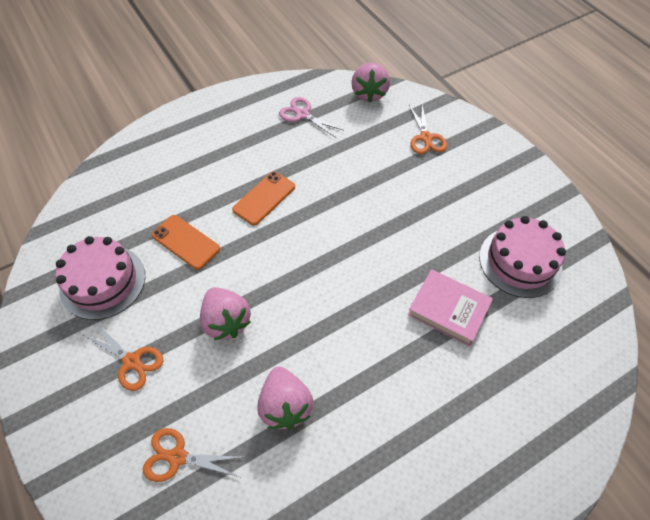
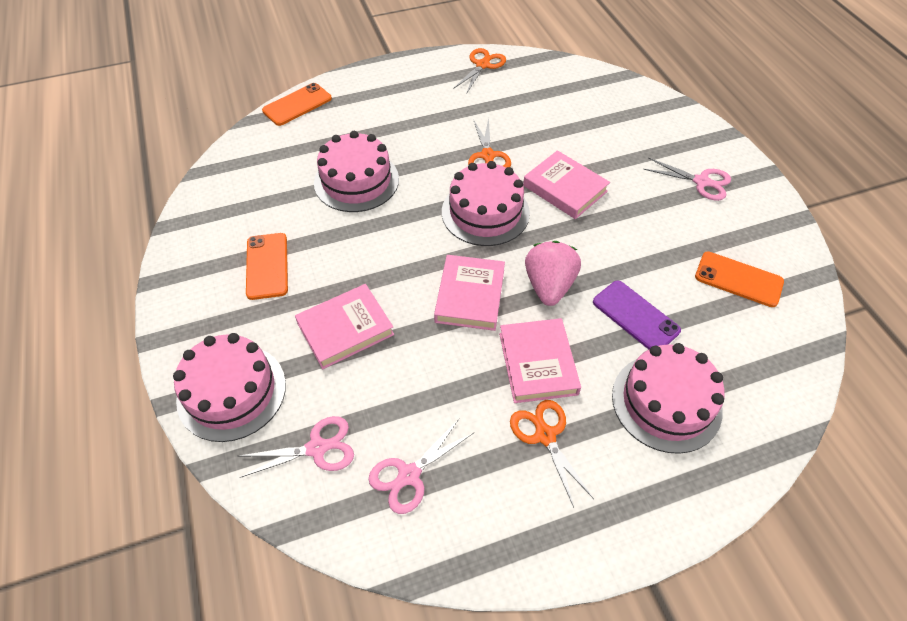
orange phone: [151,215,220,270] [232,171,295,226] = 2 -> [246,233,288,300] [262,83,332,126] [695,251,784,307] = 3
pink book: [407,269,493,346] = 1 -> [295,284,394,369] [434,255,505,331] [499,318,581,403] [523,150,610,219] = 4
pink cake: [56,236,145,320] [479,216,566,298] = 2 -> [173,333,286,442] [314,131,399,212] [442,161,530,246] [612,343,725,454] = 4
pink scissors: [279,97,343,137] = 1 -> [239,416,354,478] [369,419,473,514] [643,158,731,201] = 3
pink strawberry: [200,287,251,340] [258,367,313,429] [351,63,390,103] = 3 -> [525,241,581,306] = 1
purple phone: none = 0 -> [593,281,681,350] = 1

